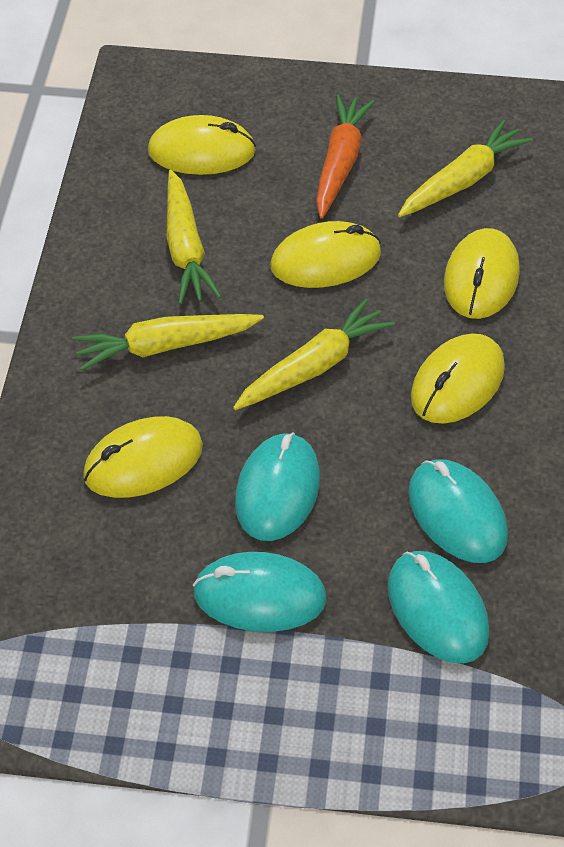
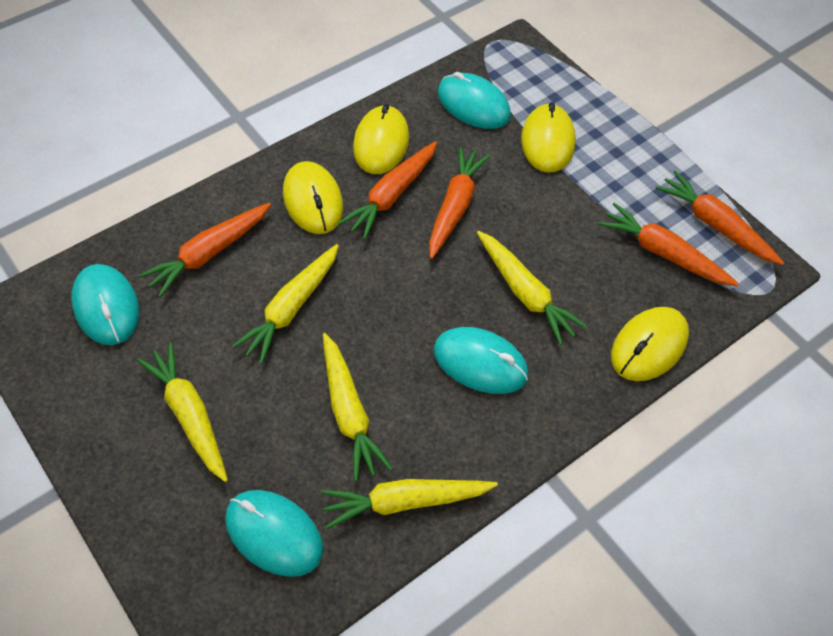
orange carrot: [316,95,375,219] = 1 -> [139,203,271,297] [338,141,437,239] [429,147,490,259] [598,203,739,286] [656,170,784,265] = 5
yellow carrot: [73,314,264,371] [166,170,222,304] [233,299,395,410] [398,120,533,217] = 4 -> [137,342,228,482] [232,244,339,364] [321,479,498,529] [323,333,393,481] [477,231,588,345] = 5
yellow mouse: [83,416,203,498] [148,115,256,175] [270,221,381,288] [411,334,505,424] [444,228,520,319] = 5 -> [283,161,343,234] [353,104,409,174] [521,102,576,173] [611,307,689,381] = 4

